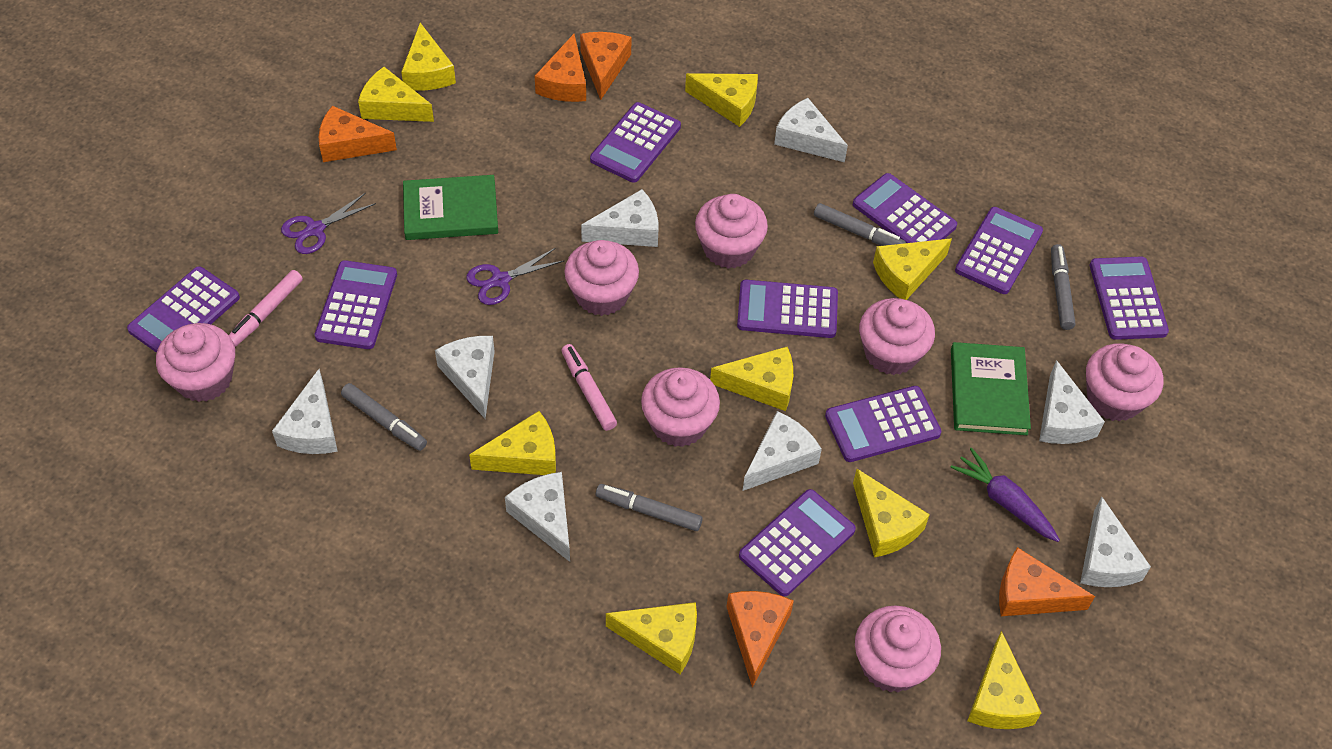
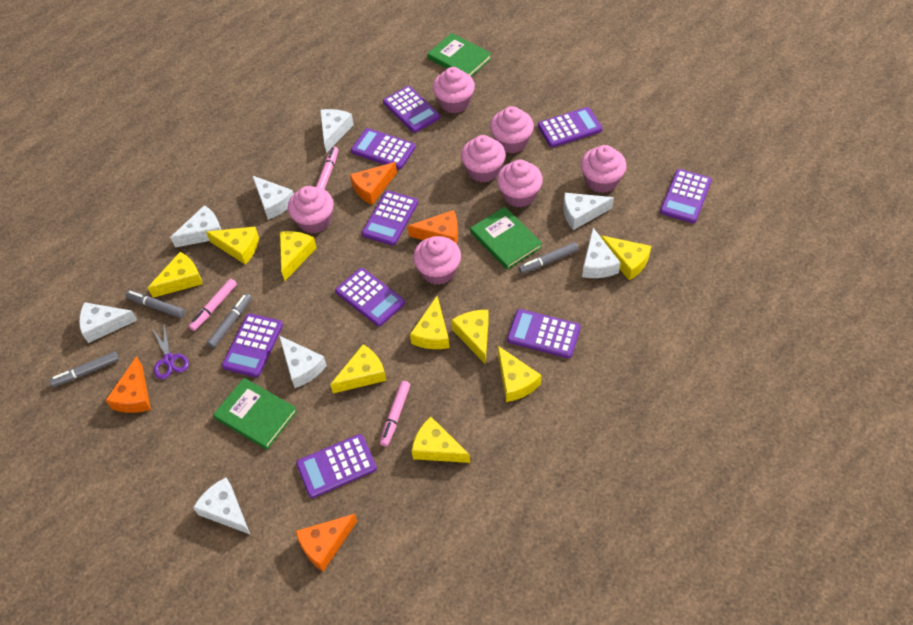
green book: [403,175,498,240] [951,342,1031,435] = 2 -> [213,378,297,450] [427,33,492,77] [470,207,542,270] = 3
orange cheese: [319,106,397,162] [535,34,586,102] [580,32,631,100] [727,591,794,688] [999,547,1095,616] = 5 -> [105,356,151,413] [296,514,357,572] [350,162,397,205] [408,210,458,244] = 4
pink marker: [229,270,303,347] [561,344,617,431] = 2 -> [189,279,237,331] [316,146,338,190] [380,381,410,447] = 3
purple carrot: [950,448,1060,542] = 1 -> none = 0
purple scissors: [281,193,376,254] [467,248,564,305] = 2 -> [152,324,189,379] = 1

